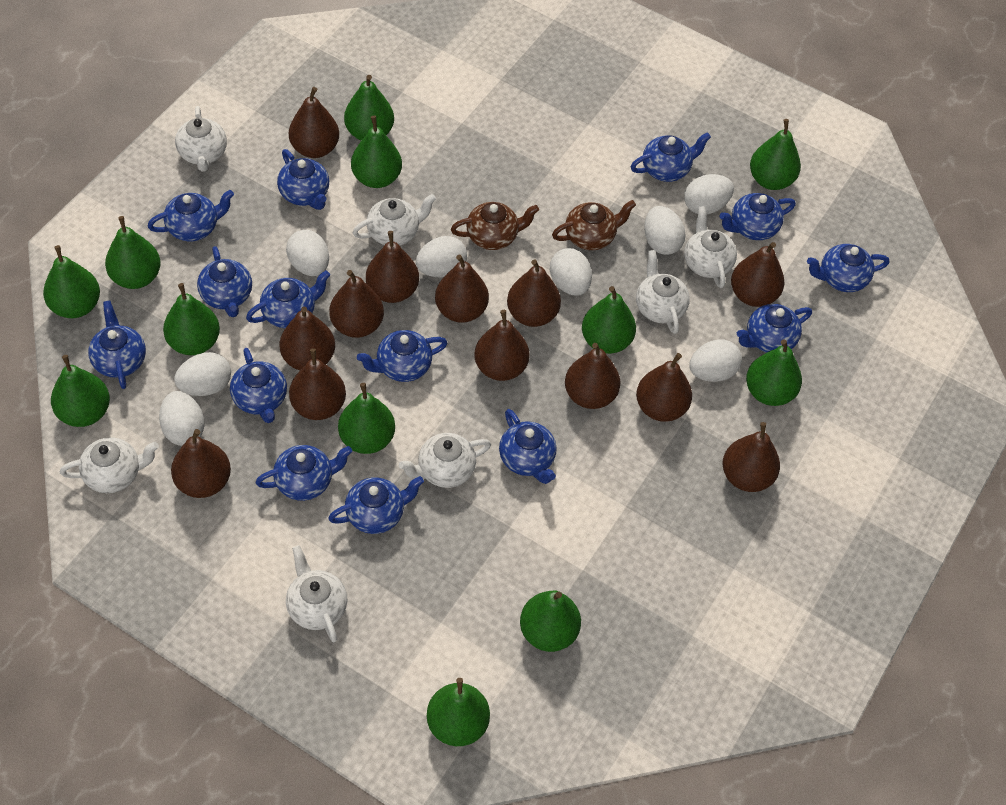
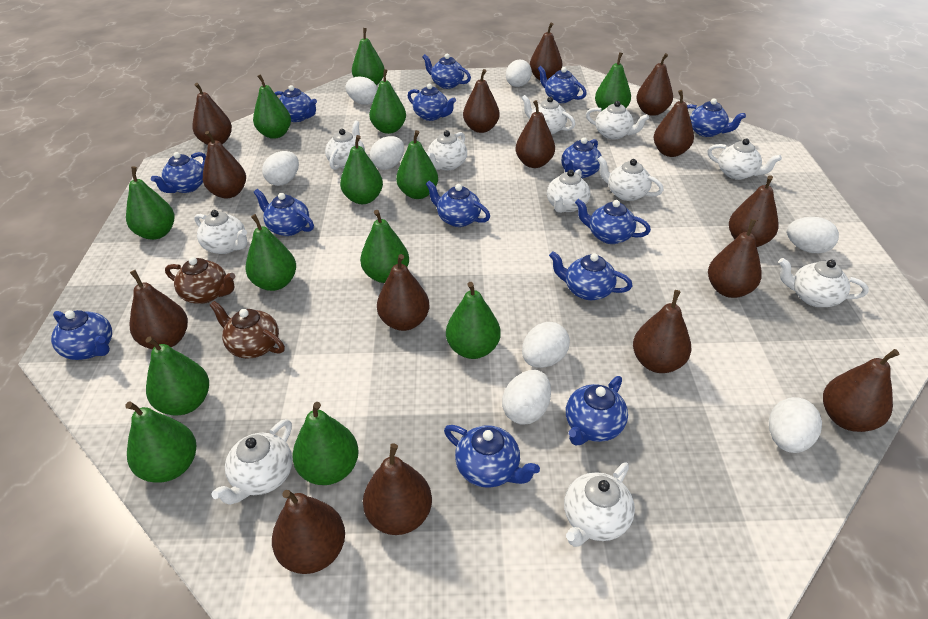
brown pear: [171,429,231,498] [280,306,335,370] [289,87,339,158] [289,348,346,420] [329,270,384,338] [366,231,419,303] [435,255,489,323] [474,310,529,381] [507,260,561,327] [565,343,621,409] [636,353,692,422] [723,422,780,492] [731,242,785,307] = 13 -> [130,270,188,349] [192,83,232,145] [203,131,246,199] [272,490,345,574] [363,443,432,535] [377,254,429,331] [463,69,500,133] [516,100,555,168] [530,23,562,80] [633,290,691,373] [636,53,673,116] [653,90,694,157] [708,219,762,298] [729,175,779,247] [823,349,899,432] = 15
green pear: [43,245,100,318] [51,355,110,427] [105,216,161,289] [163,283,220,355] [338,383,395,454] [344,75,394,140] [351,116,402,188] [427,678,490,746] [520,590,581,652] [582,286,636,354] [746,339,802,406] [750,119,801,190] = 12 -> [125,402,196,483] [126,167,174,240] [146,336,209,415] [246,214,296,291] [253,74,291,139] [292,402,359,485] [340,135,383,204] [352,28,384,86] [360,210,409,283] [369,69,406,134] [396,130,438,199] [446,282,501,359] [595,52,631,111] = 13
white teapot: [60,437,159,493] [175,106,227,172] [286,545,348,642] [353,194,436,246] [399,433,491,488] [636,250,690,334] [684,206,737,288] = 7 -> [194,210,247,254] [212,419,293,505] [325,120,365,170] [427,130,467,170] [522,95,576,134] [547,169,590,213] [564,462,635,547] [586,101,649,139] [597,156,664,201] [707,138,782,180] [778,258,869,307] = 11

